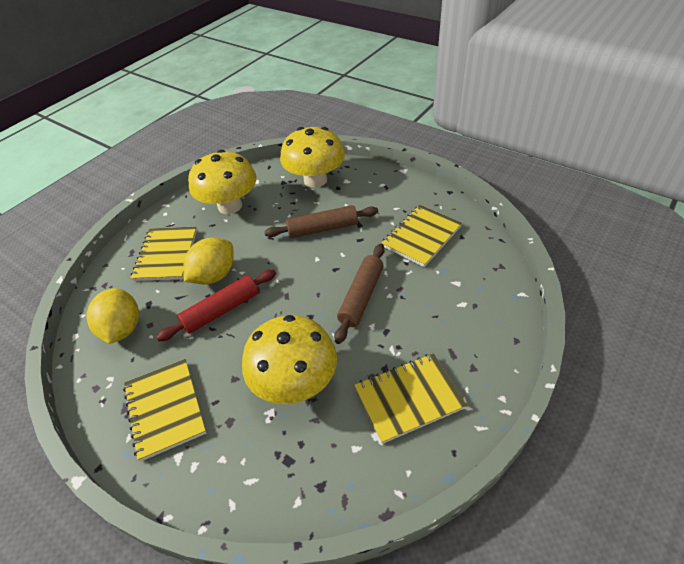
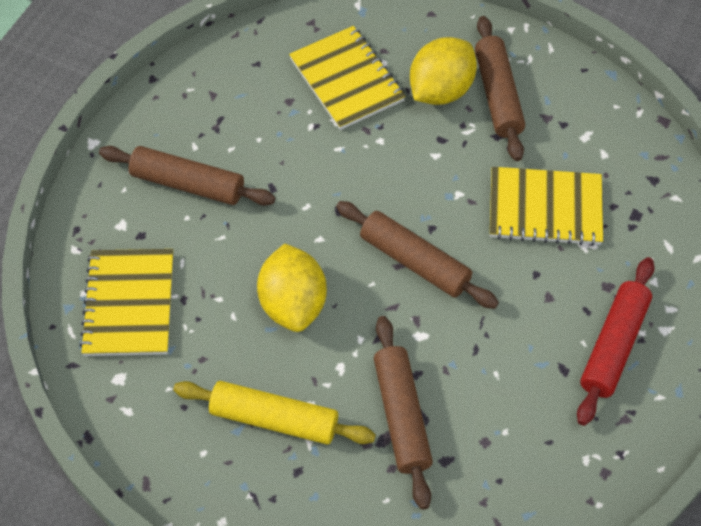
brown rolling pin: [264,205,378,238] [334,244,385,344] = 2 -> [99,146,275,206] [336,201,499,309] [374,316,433,510] [475,16,525,161] = 4
yellow mushroom: [188,150,257,214] [242,315,337,404] [280,127,345,188] = 3 -> none = 0
yellow notebook: [123,359,206,462] [131,227,197,281] [354,353,467,444] [381,205,462,267] = 4 -> [79,249,173,356] [289,26,406,130] [490,167,603,246] = 3
yellow rolling pin: none = 0 -> [173,381,376,444] = 1

